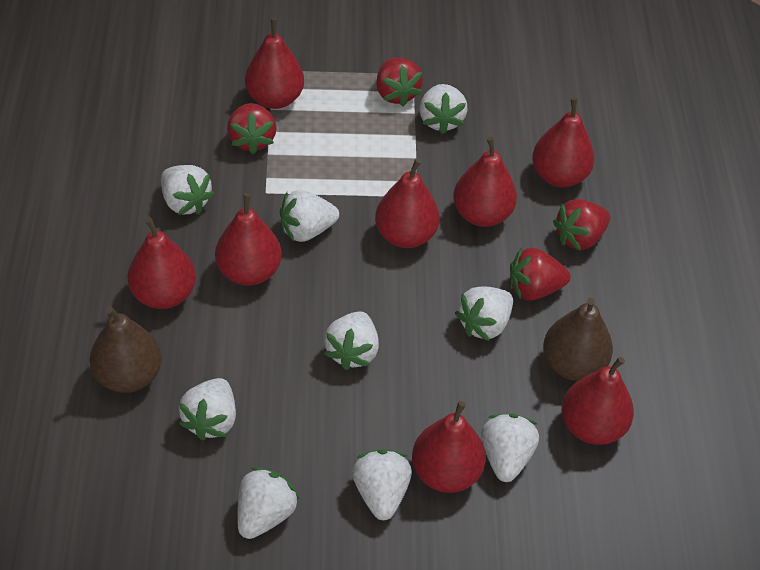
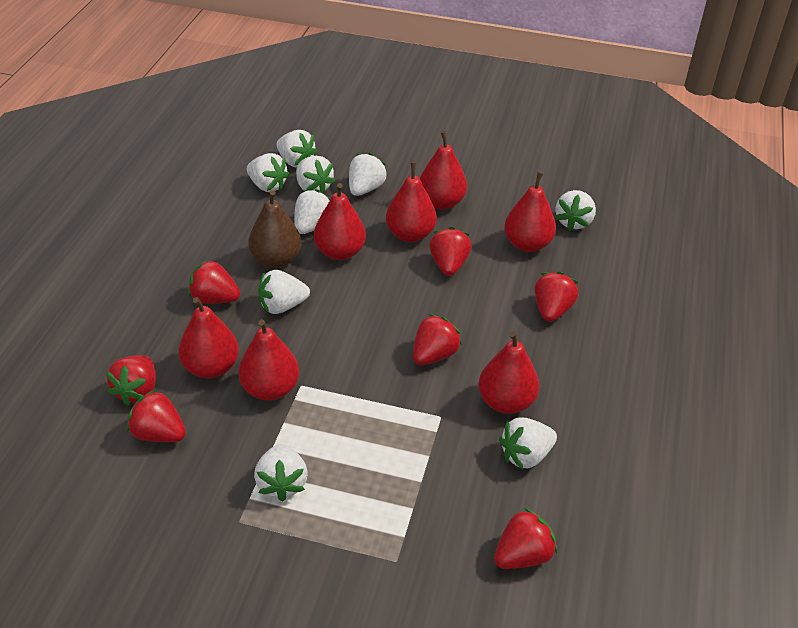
brown pear: [90,306,162,393] [543,298,613,381] = 2 -> [248,190,301,268] = 1
red pear: [127,218,196,309] [215,193,282,286] [245,18,304,109] [375,158,440,248] [412,401,486,493] [453,137,517,227] [532,97,594,187] [562,357,634,445] = 8 -> [179,297,239,379] [238,319,299,401] [314,183,366,260] [386,162,437,242] [420,131,467,210] [478,331,540,414] [504,172,556,252] = 7
red strawberry: [227,103,276,154] [376,58,423,106] [510,247,570,301] [553,199,610,251] = 4 -> [106,355,156,406] [127,390,186,442] [188,259,240,304] [413,314,462,365] [429,227,472,276] [494,508,557,569] [535,271,578,322] = 7

